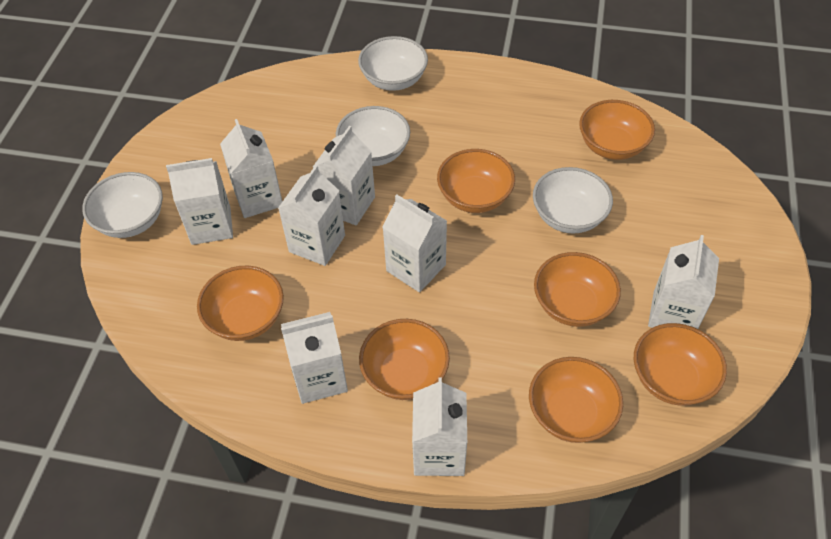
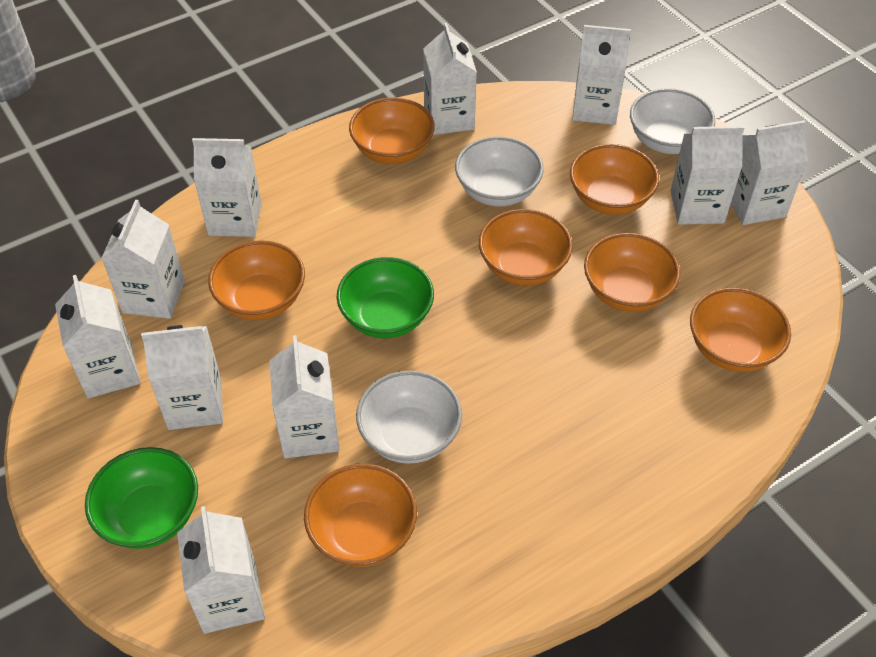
green bowl: none = 0 -> [85,447,198,549] [337,257,434,338] = 2
white bowl: [82,172,163,238] [336,106,410,166] [358,36,428,91] [533,167,613,234] = 4 -> [356,371,462,464] [455,137,544,206] [630,88,715,154] = 3
white carton: [166,158,233,245] [220,119,283,218] [278,165,345,266] [281,312,348,404] [313,126,375,225] [382,195,447,292] [412,378,467,476] [648,235,719,329] = 8 -> [55,275,141,398] [101,200,185,319] [141,325,223,430] [177,506,265,634] [192,138,261,237] [269,335,339,458] [423,23,477,135] [572,25,631,125] [670,126,744,224] [731,120,808,225] = 10

